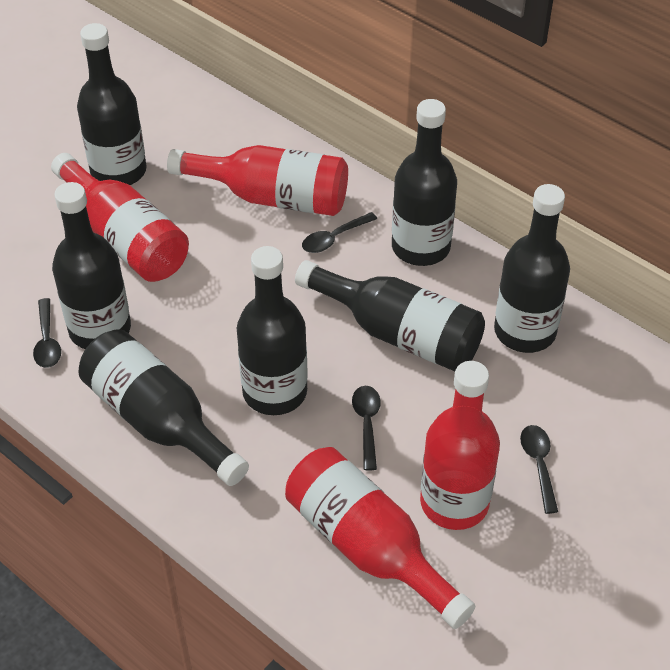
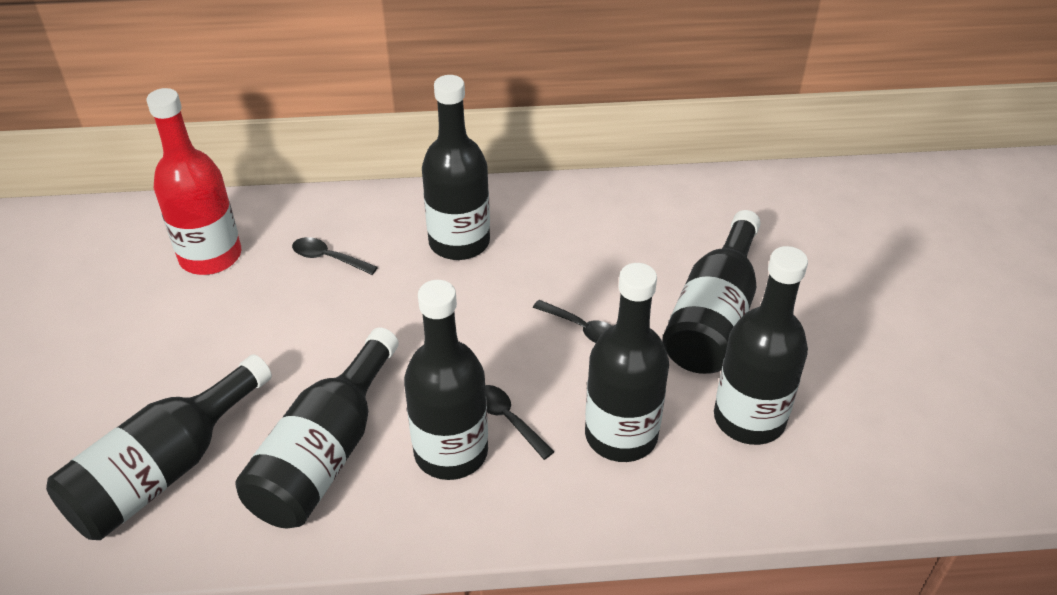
black spoon: [33,298,61,368] [302,212,377,253] [352,386,381,471] [520,425,558,514] = 4 -> [292,237,378,275] [485,385,554,460] [533,300,612,343] = 3
red bottle: [51,153,189,282] [167,145,348,216] [285,447,475,629] [420,361,500,530] = 4 -> [146,88,241,275] = 1

